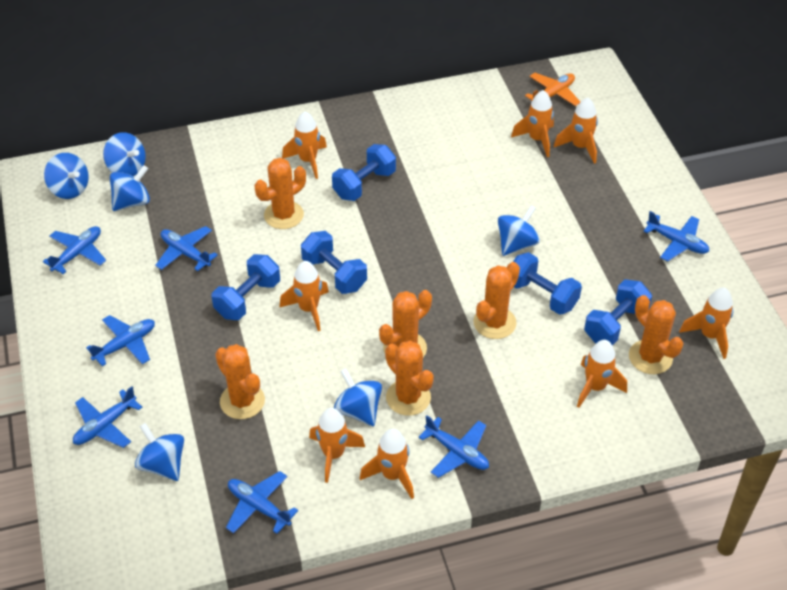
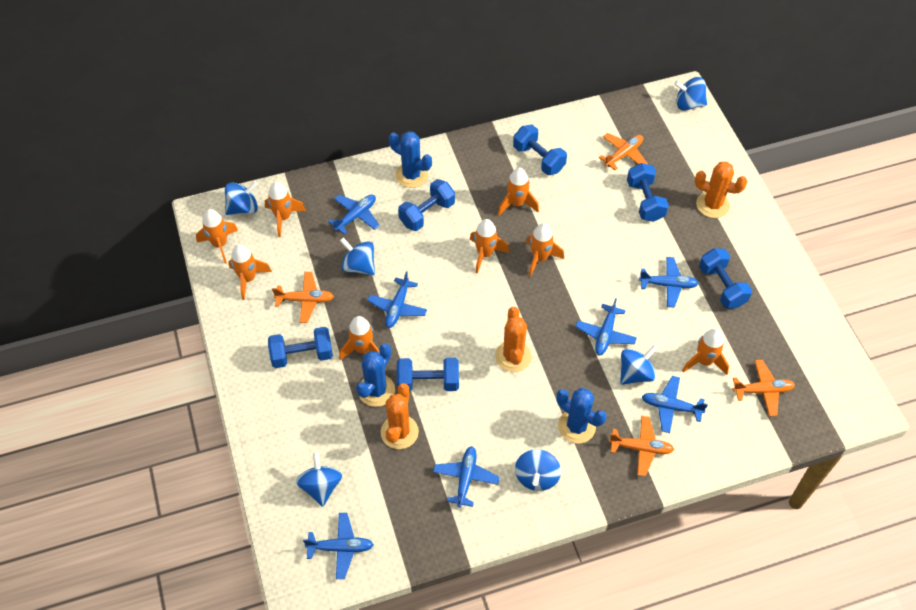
blue cactus: none = 0 -> [356,343,395,407] [389,131,432,188] [557,388,607,444] = 3
blue dumbbell: [212,254,280,320] [301,231,367,294] [332,144,396,201] [513,252,582,315] [584,279,652,345] = 5 -> [268,327,333,368] [396,358,459,392] [398,179,455,231] [513,125,567,175] [627,163,669,222] [699,248,752,308] = 6
orange cactus: [215,344,265,419] [255,158,306,229] [379,290,432,357] [385,341,434,416] [474,262,520,339] [629,295,683,374] = 6 -> [381,383,419,449] [495,307,532,372] [695,162,747,218] = 3
orange plane: [525,73,580,106] = 1 -> [272,272,334,323] [599,133,648,170] [609,416,674,476] [732,360,795,417] = 4

